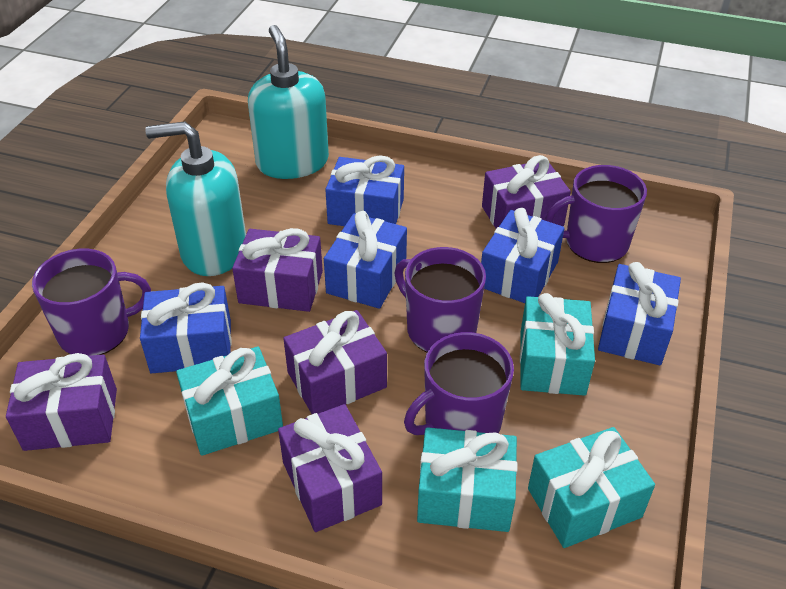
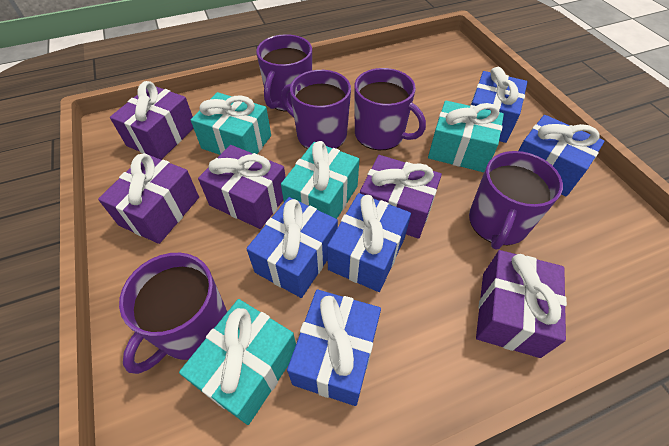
purple mug: [32,249,151,356] [394,247,486,352] [404,332,514,435] [545,165,647,263] = 4 -> [119,253,227,374] [256,34,312,112] [281,70,351,149] [354,68,426,150] [469,151,563,249] = 5
turquoise soap dispenser: [145,122,246,276] [248,25,329,179] = 2 -> none = 0

